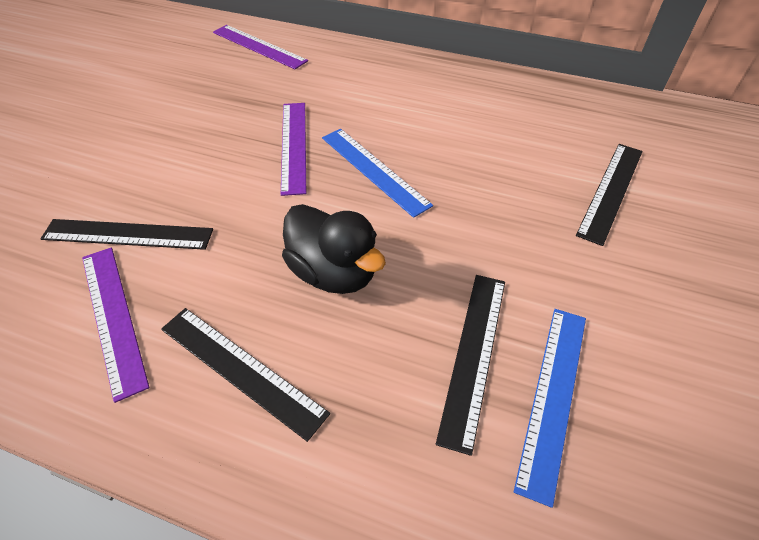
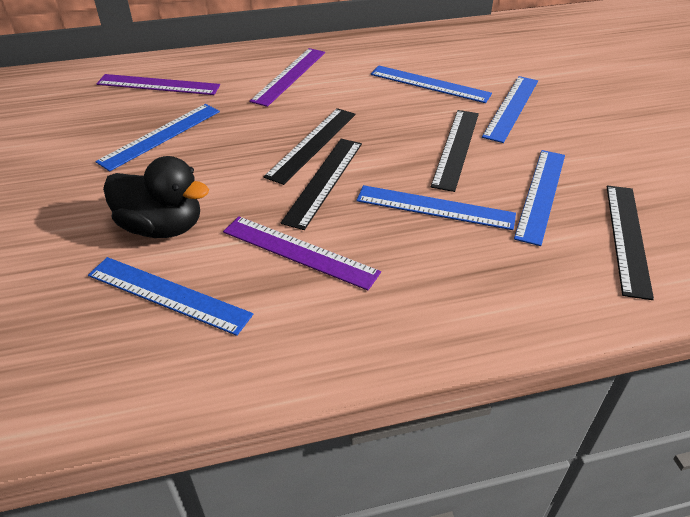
blue ruler: [322,129,433,218] [514,309,586,508] = 2 -> [88,257,253,336] [95,104,220,171] [356,185,516,230] [371,66,492,103] [482,76,538,143] [514,150,565,246] = 6

